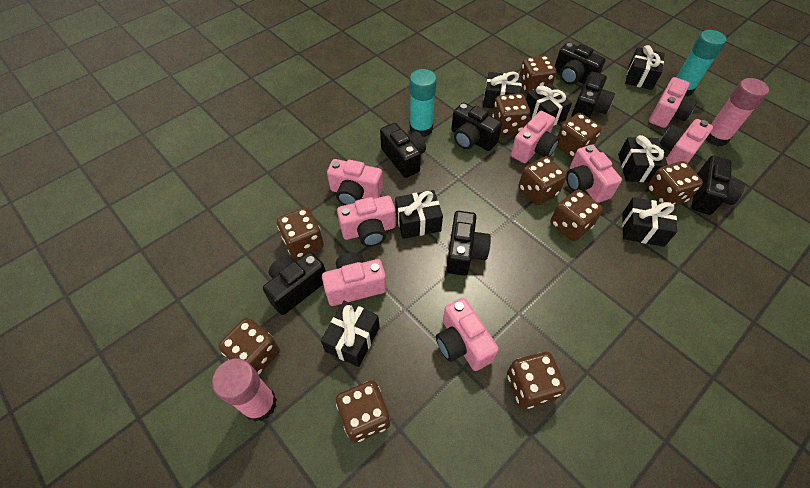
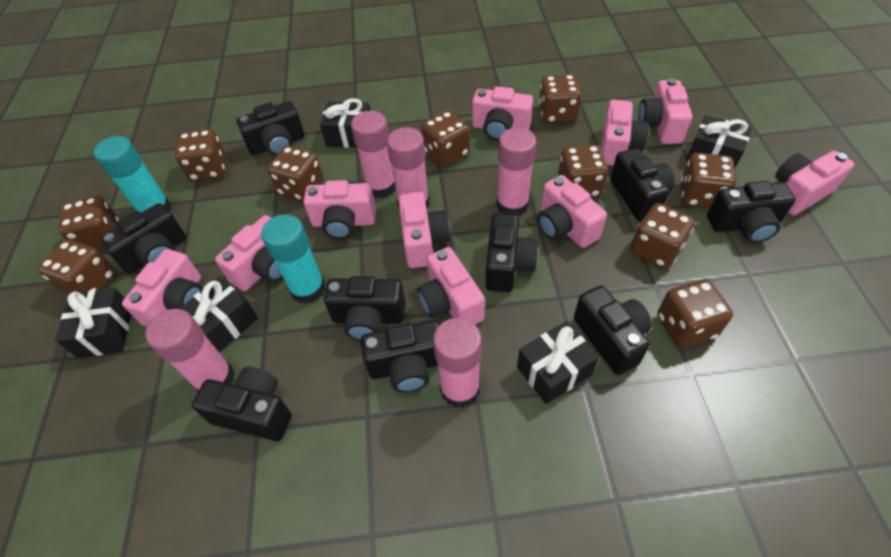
black camera: [263,252,326,315] [380,123,426,178] [446,211,491,276] [451,102,502,151] [555,43,606,84] [572,71,615,118] [691,156,745,215] = 7 -> [99,203,186,274] [192,367,292,441] [236,101,304,156] [324,276,406,341] [361,320,440,392] [486,213,539,292] [574,286,652,375] [610,148,675,221] [707,181,796,243] = 9
black gift: [321,301,380,367] [395,190,443,239] [483,71,522,109] [526,83,572,126] [618,135,668,182] [622,197,677,247] [625,45,665,90] = 7 -> [55,288,131,358] [179,277,258,353] [320,98,370,148] [517,321,599,404] [686,115,752,168] = 5
pink camera: [322,252,387,306] [327,159,383,205] [337,196,396,247] [436,298,499,371] [511,111,559,163] [566,145,622,203] [649,77,697,128] [660,119,713,165] = 8 -> [122,249,203,327] [215,215,283,291] [303,180,376,239] [398,192,450,268] [417,247,485,324] [472,86,533,141] [538,175,607,248] [601,100,649,166] [638,78,693,144] [775,151,854,215] = 10
pink glue stick: [212,359,277,422] [705,78,769,146] = 2 -> [146,309,235,391] [351,111,396,198] [387,127,429,209] [433,318,482,408] [497,127,537,215] = 5

